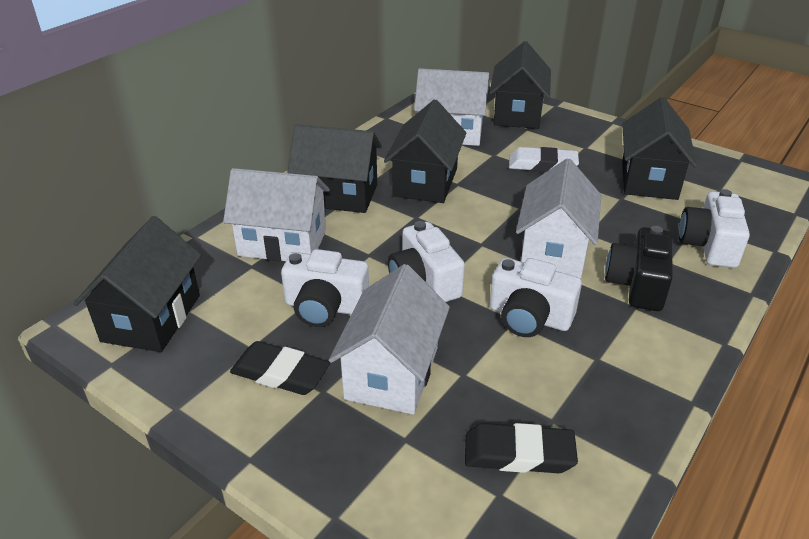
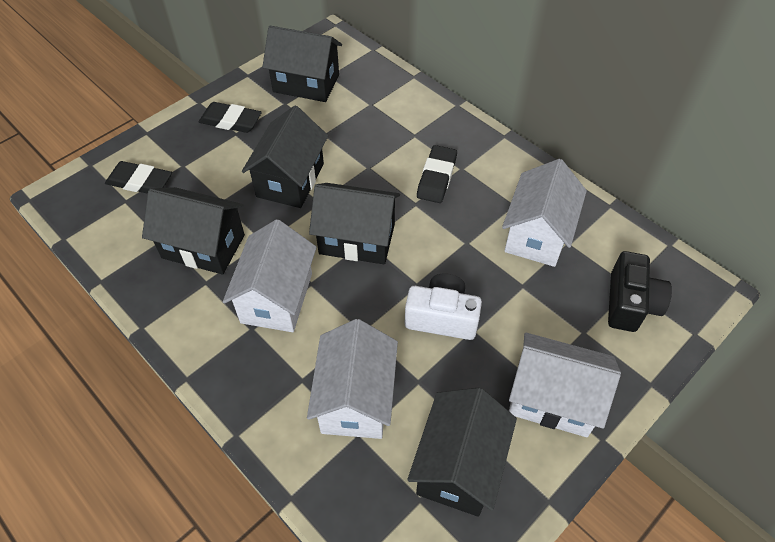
black eraser: [230,341,330,395] [465,423,578,473] = 2 -> [105,161,172,194] [199,102,262,133] [417,145,457,203] = 3
white camera: [281,249,369,327] [388,221,465,302] [490,258,582,337] [679,189,750,268] = 4 -> [405,273,482,340] = 1
white eraser: [509,147,579,172] = 1 -> none = 0

